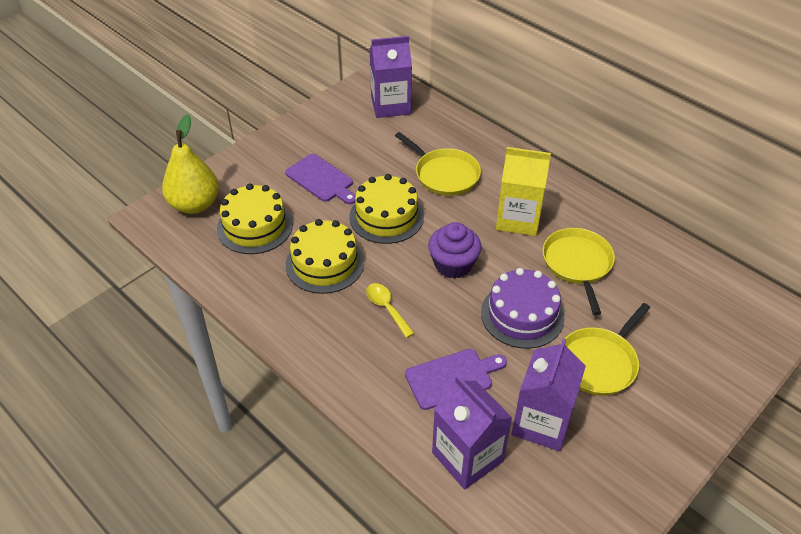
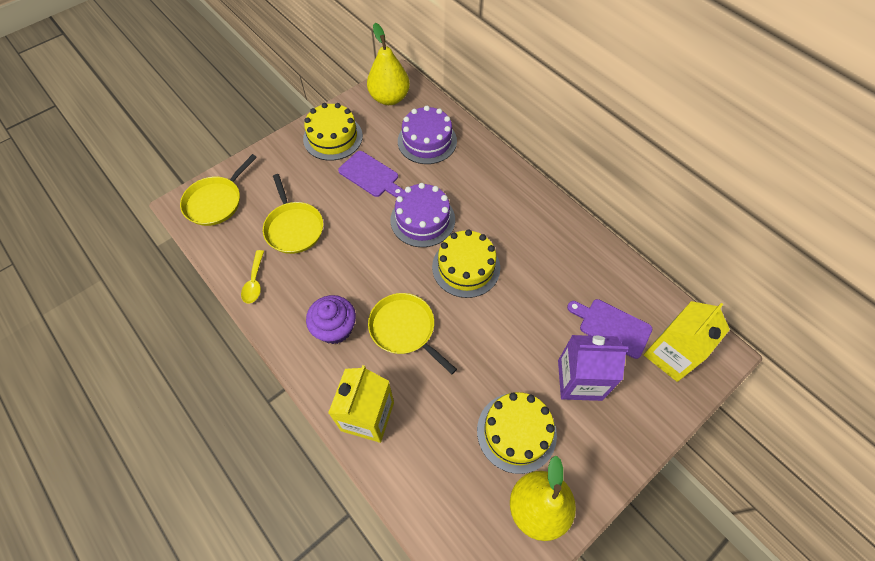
purple cake: [481,268,565,349] = 1 -> [390,183,455,247] [398,106,457,164] = 2
purple carton: [370,36,412,118] [432,376,512,490] [512,338,586,451] = 3 -> [558,335,629,401] = 1
yellow carton: [496,147,551,236] = 1 -> [328,365,394,443] [644,301,730,382] = 2
yellow pear: [162,114,219,214] = 1 -> [367,23,410,105] [510,455,576,541] = 2

